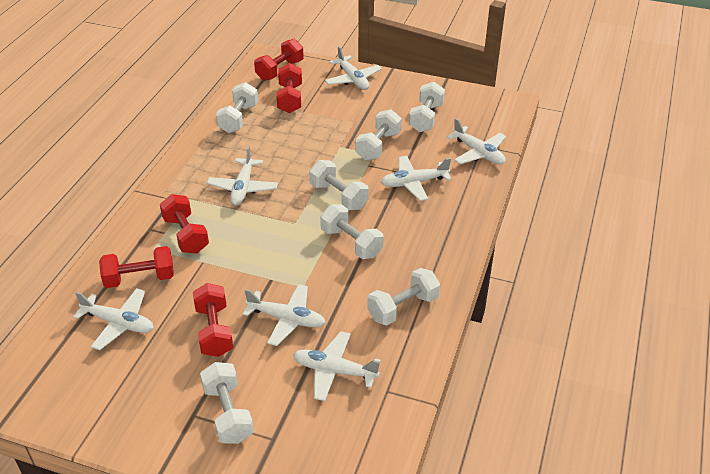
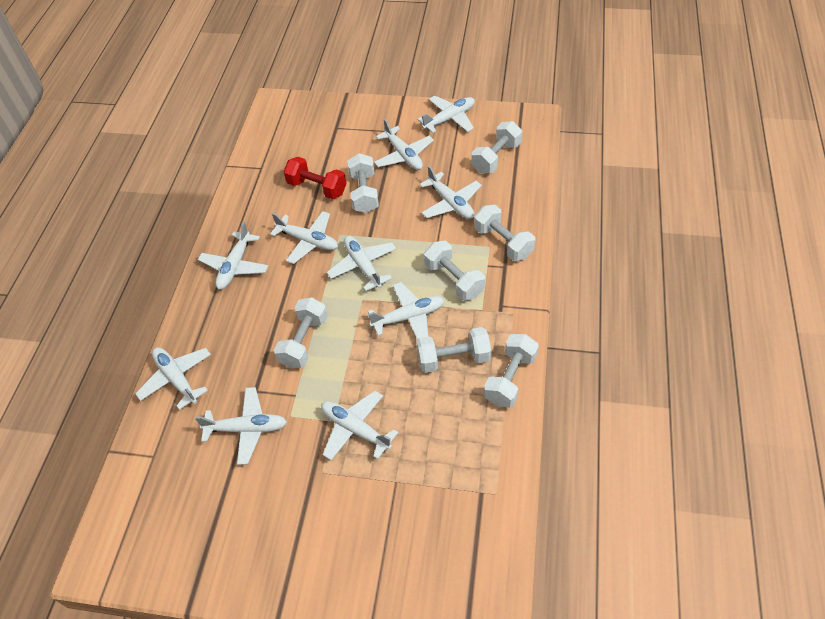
red dumbbell: [99,246,174,288] [160,194,209,253] [193,283,233,357] [254,39,304,81] [276,63,302,113] = 5 -> [284,157,347,199] = 1
white plane: [73,288,154,350] [207,146,278,205] [243,284,326,346] [293,331,380,401] [325,46,382,90] [381,156,452,201] [447,118,506,165] = 7 -> [135,347,211,410] [195,387,287,465] [198,222,268,290] [270,211,338,264] [321,391,398,460] [327,236,396,291] [368,282,445,340] [374,119,434,170] [417,96,475,133] [420,166,482,219] = 10

